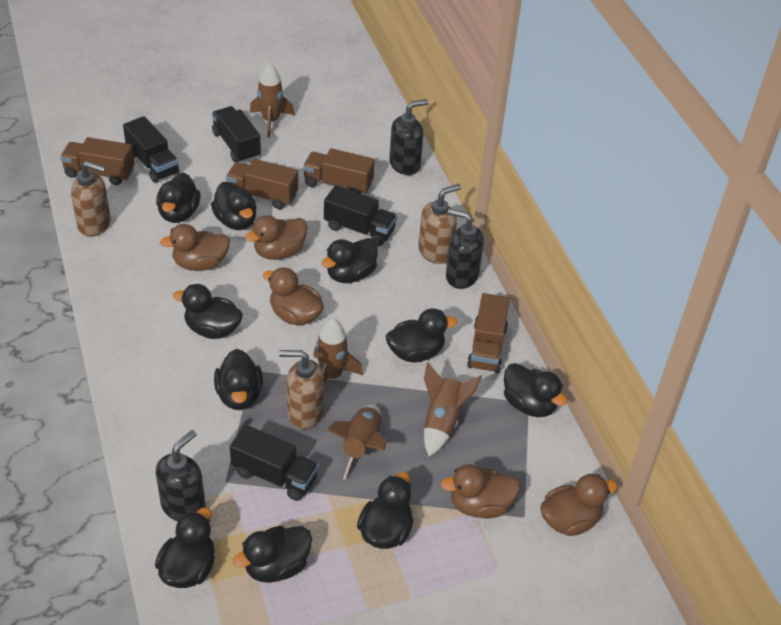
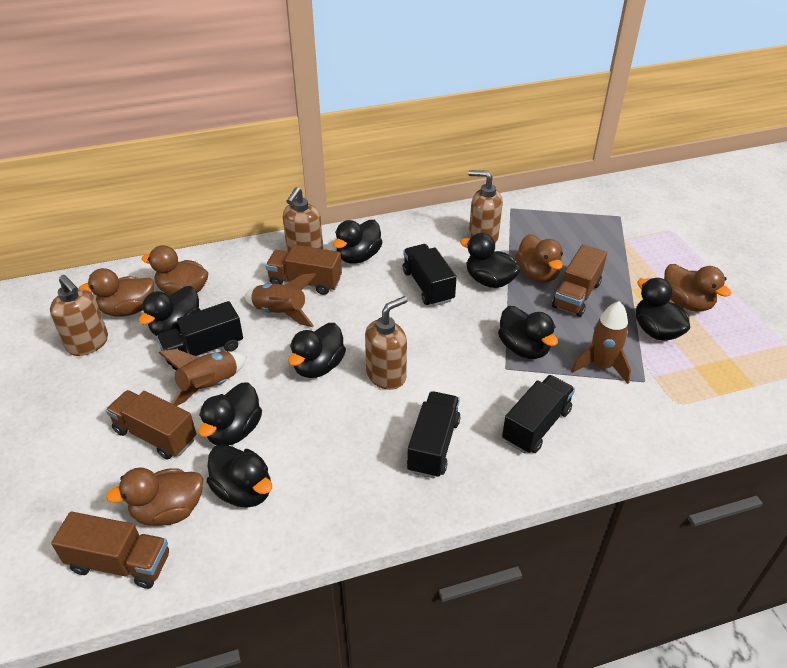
black duck: [155,508,215,588] [156,173,201,223] [173,284,243,339] [211,182,257,230] [214,349,263,410] [233,526,312,583] [321,238,378,283] [357,472,413,549] [386,308,457,363] [504,363,567,417] = 10 -> [139,286,200,336] [198,382,262,445] [207,444,272,508] [288,323,346,378] [333,220,383,264] [460,233,521,288] [498,306,558,359] [636,278,690,341] = 8
black soap dispenser: [156,430,205,521] [389,99,429,175] [446,209,484,289] = 3 -> none = 0
brown rocket: [250,63,295,138] [313,318,363,386] [327,405,386,480] [424,362,482,456] = 4 -> [159,349,247,406] [244,273,316,327] [571,301,631,384] = 3
brown soap dispenser: [71,161,111,237] [279,350,324,430] [418,184,461,264] = 3 -> [50,275,108,356] [283,187,323,252] [365,296,408,390] [468,170,503,243] = 4

